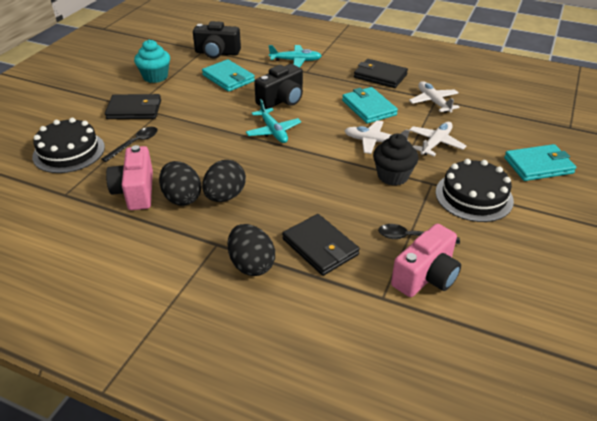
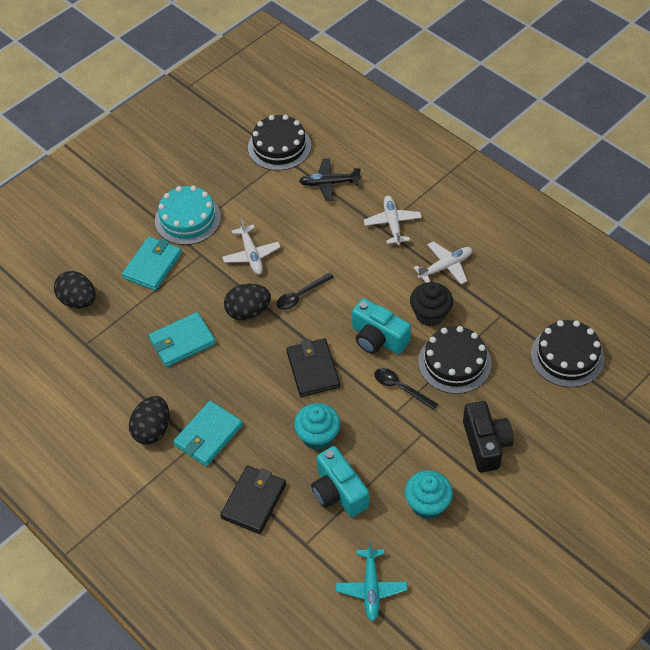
black cake: [32,118,105,173] [436,159,514,222] = 2 -> [248,115,311,171] [418,326,491,394] [531,320,605,387] = 3
black camera: [193,21,241,59] [254,64,303,109] = 2 -> [463,401,514,473] = 1
black plane: none = 0 -> [299,158,361,202] = 1
black wallet: [105,94,161,119] [282,214,360,276] [354,59,408,88] = 3 -> [220,465,286,534] [286,338,340,397] = 2
pink camera: [106,145,153,210] [391,224,461,297] = 2 -> none = 0
turquoise cake: none = 0 -> [155,185,221,245] = 1
turquoise camera: none = 0 -> [311,446,369,517] [352,298,411,354] = 2
turquoise cupcake: [134,39,170,83] = 1 -> [294,403,340,450] [405,470,453,519] = 2
turquoise plane: [246,99,301,143] [269,45,322,67] = 2 -> [336,541,407,622] = 1

